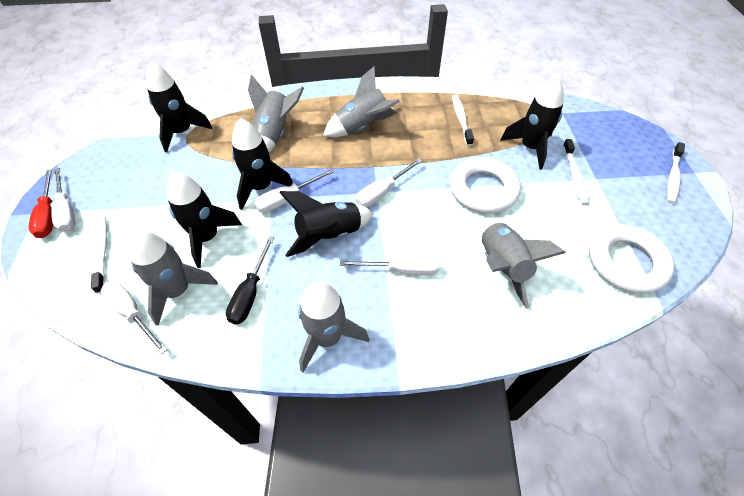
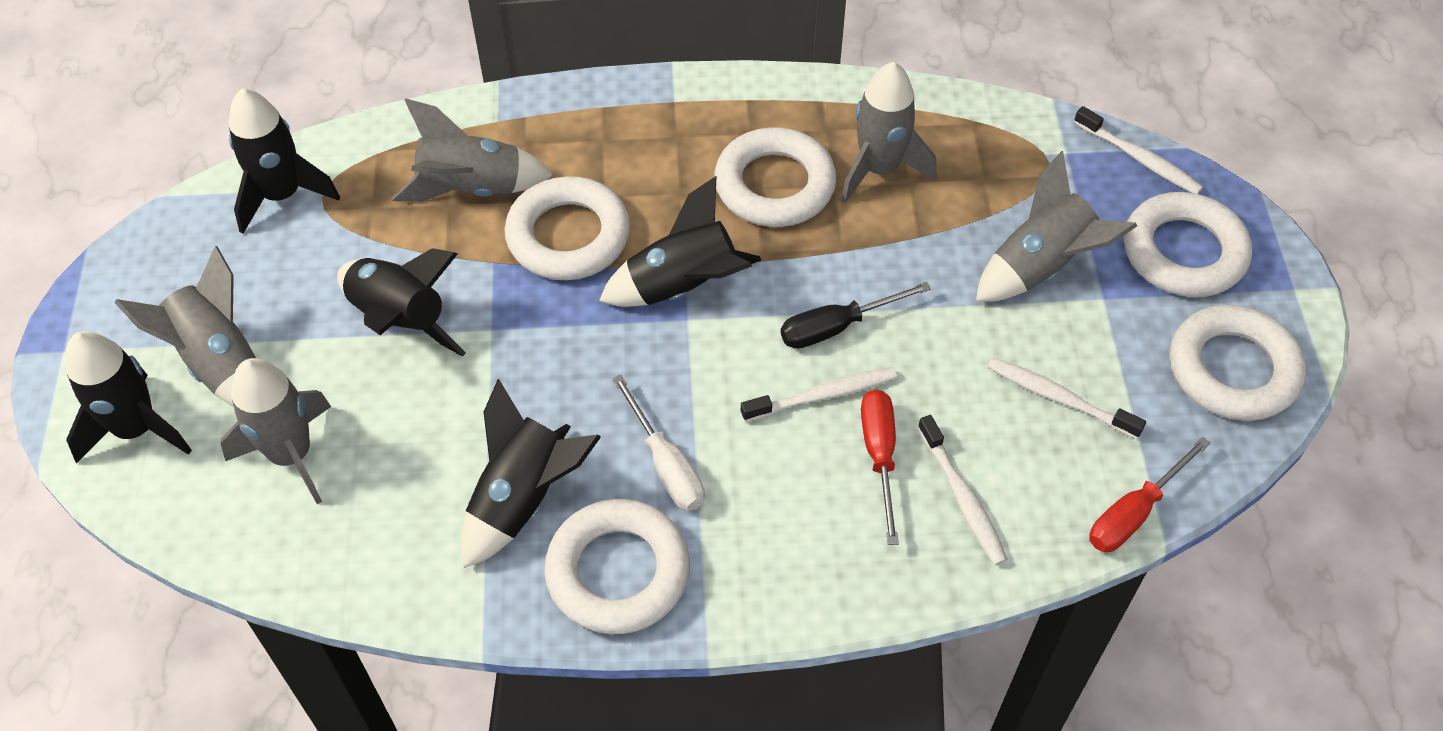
red screwdriver: [29,169,53,238] = 1 -> [861,389,899,545] [1089,437,1211,552] = 2
white ring: [450,157,521,213] [589,224,675,294] = 2 -> [505,176,630,280] [544,499,690,634] [714,127,837,227] [1124,192,1252,297] [1170,305,1306,421] = 5
white screwdriver: [51,168,75,232] [101,281,167,354] [254,169,335,213] [340,254,440,275] [356,158,422,207] = 5 -> [612,375,705,511] = 1

